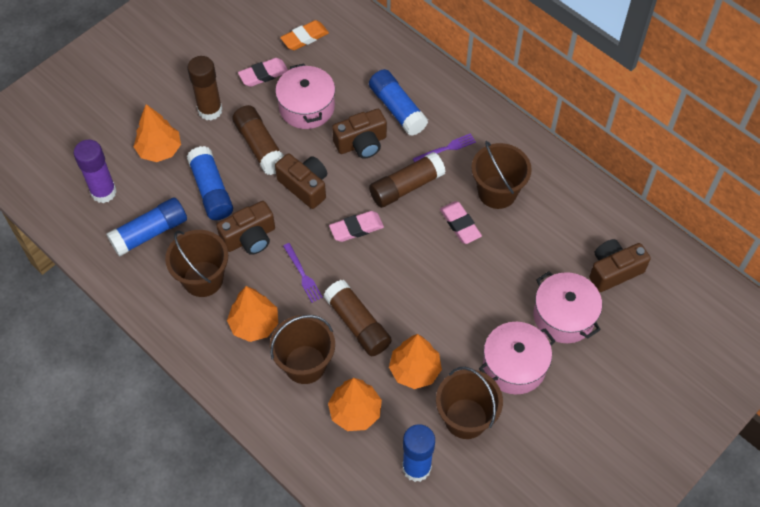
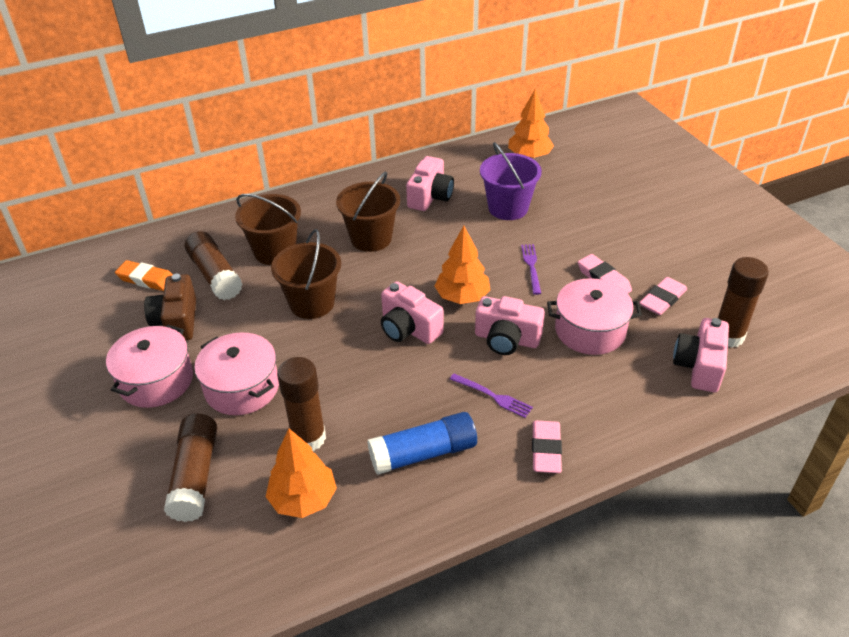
blue glue stick: [106,197,187,257] [187,146,233,220] [369,69,428,136] [402,424,435,482] = 4 -> [367,412,477,475] = 1
brown bucket: [165,230,228,297] [270,315,335,384] [436,367,503,439] [471,141,532,209] = 4 -> [235,194,301,265] [271,229,341,319] [336,172,400,252] = 3
brown camera: [216,201,275,255] [275,153,327,209] [332,109,387,159] [589,239,651,292] = 4 -> [144,274,196,341] = 1
orange tree: [134,104,181,162] [227,286,278,342] [328,378,382,431] [389,334,442,389] = 4 -> [266,429,337,518] [434,226,490,304] [508,90,554,159] = 3
pink camera: none = 0 -> [381,282,444,344] [406,156,454,211] [475,296,545,355] [673,318,729,392] = 4
purple bucket: none = 0 -> [480,142,542,220] = 1
purple glue stick: [74,140,117,203] = 1 -> none = 0

